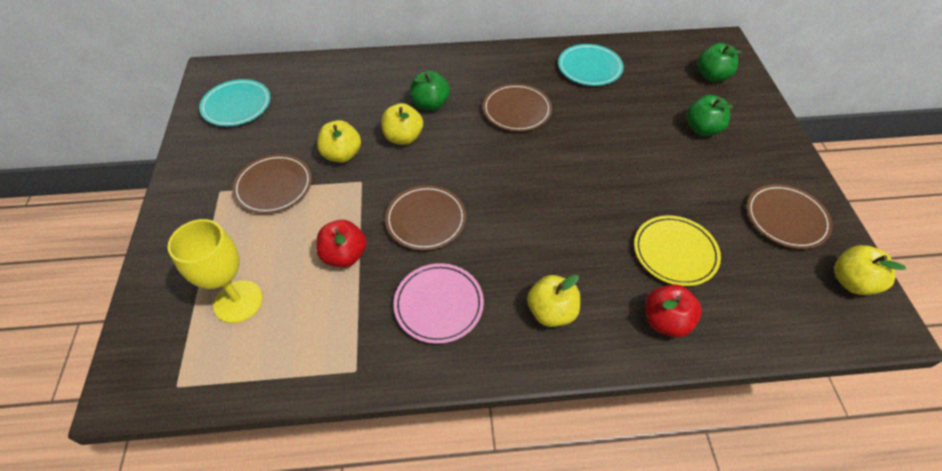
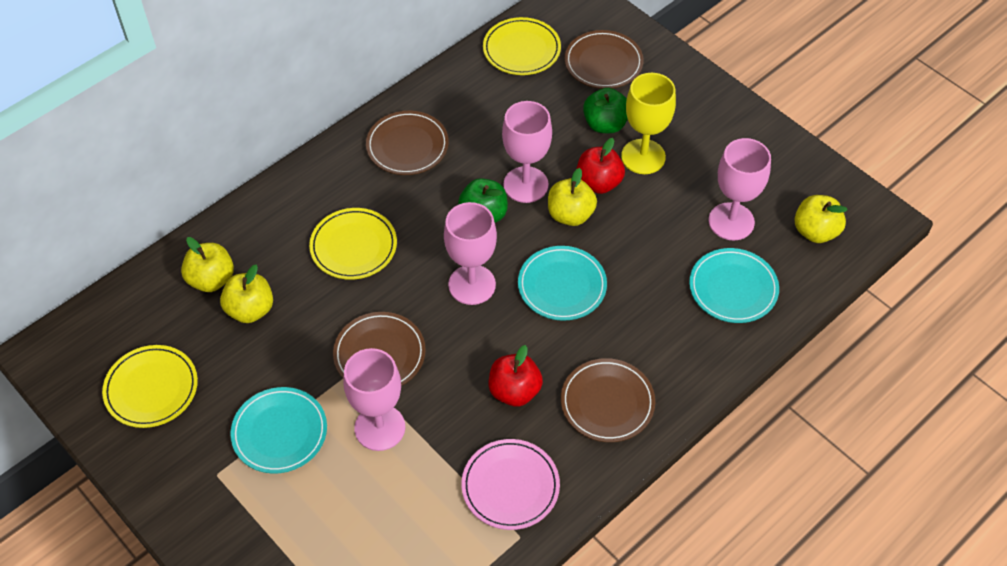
green apple: [410,71,450,111] [686,95,733,136] [697,43,741,82] = 3 -> [458,178,508,223] [583,88,628,133] = 2
pink goblet: none = 0 -> [343,348,405,451] [444,202,497,305] [502,101,552,203] [709,138,771,240] = 4
turquoise plate: [199,79,271,126] [558,44,624,86] = 2 -> [230,387,327,474] [518,246,607,321] [689,248,779,323] = 3
yellow plate: [634,215,721,286] = 1 -> [102,345,198,428] [309,208,397,280] [483,17,561,75] = 3

